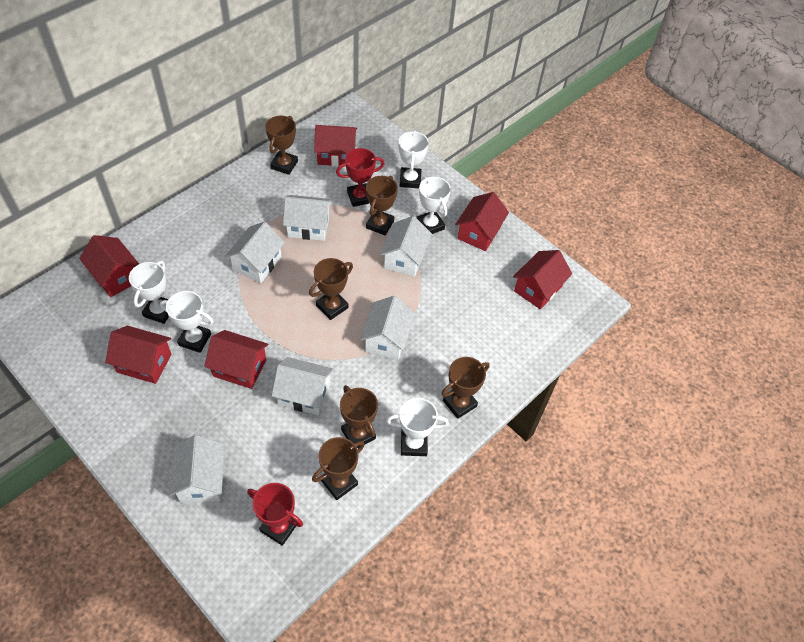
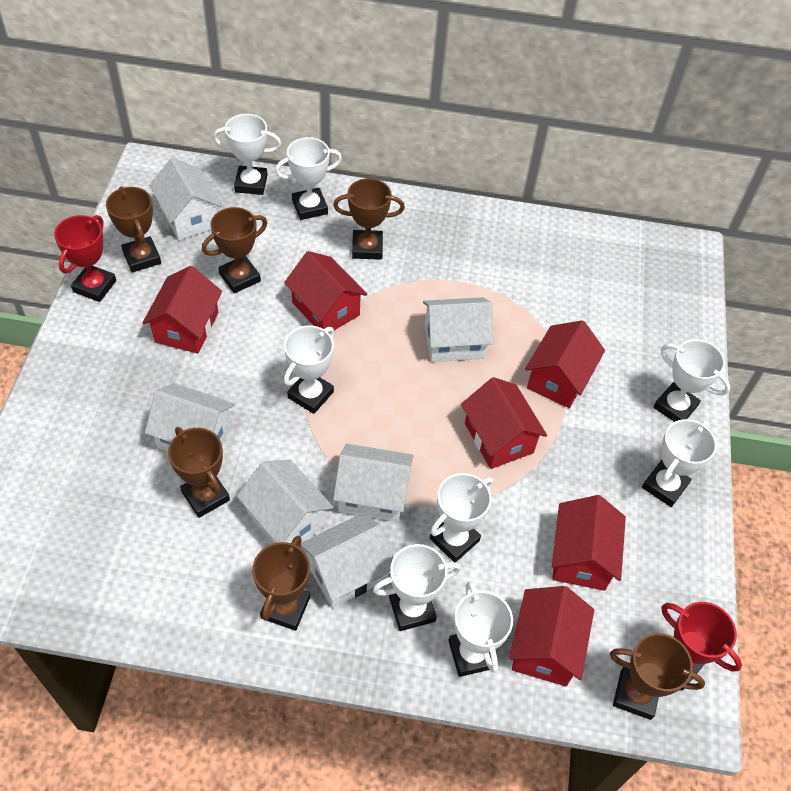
white trophy: [129,261,169,324] [160,291,214,353] [386,398,449,456] [399,130,429,188] [416,176,451,234] = 5 -> [213,114,281,195] [275,137,342,220] [284,325,334,414] [373,544,461,631] [430,473,493,563] [448,582,513,677] [642,419,717,507] [653,339,730,422] = 8

